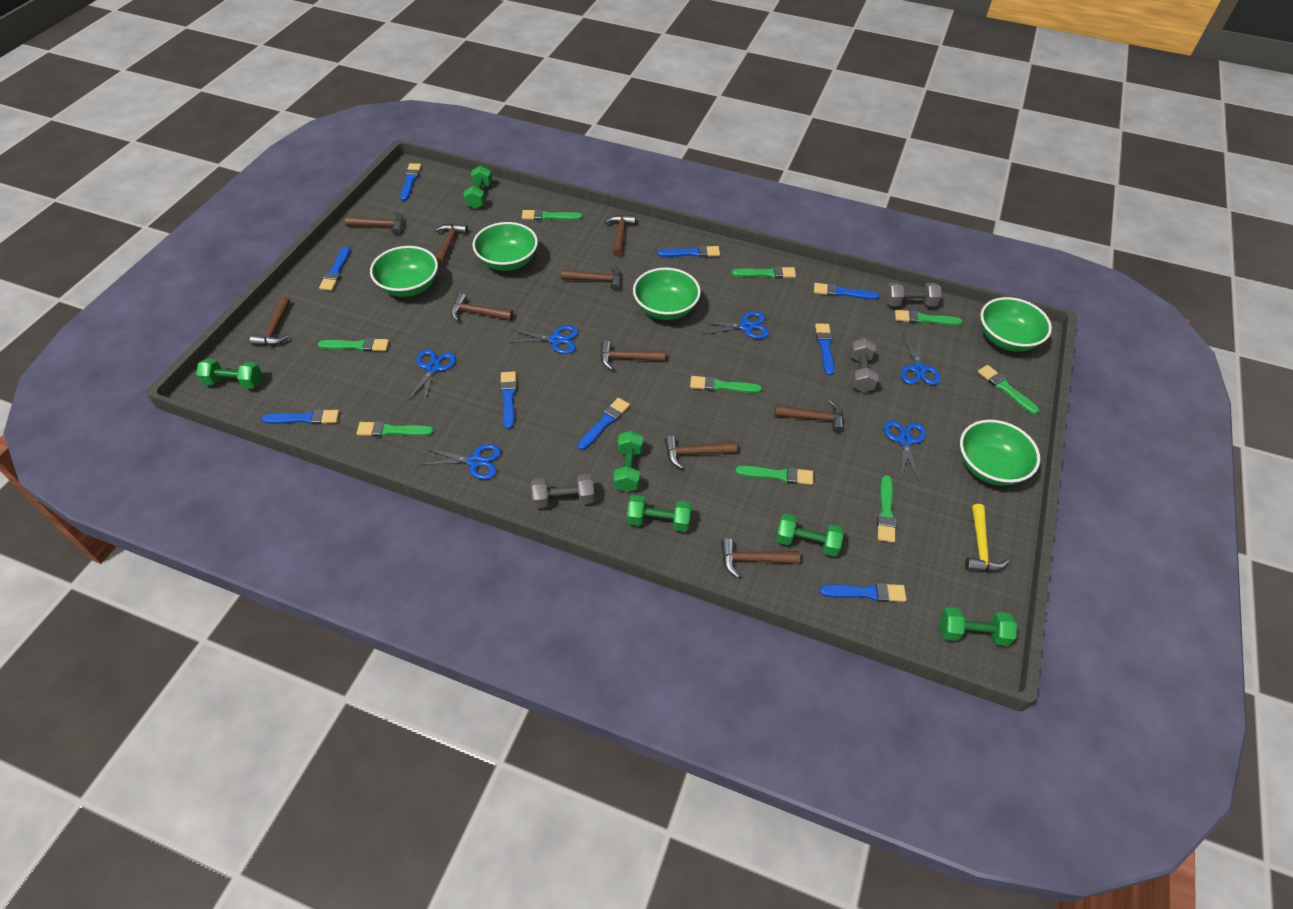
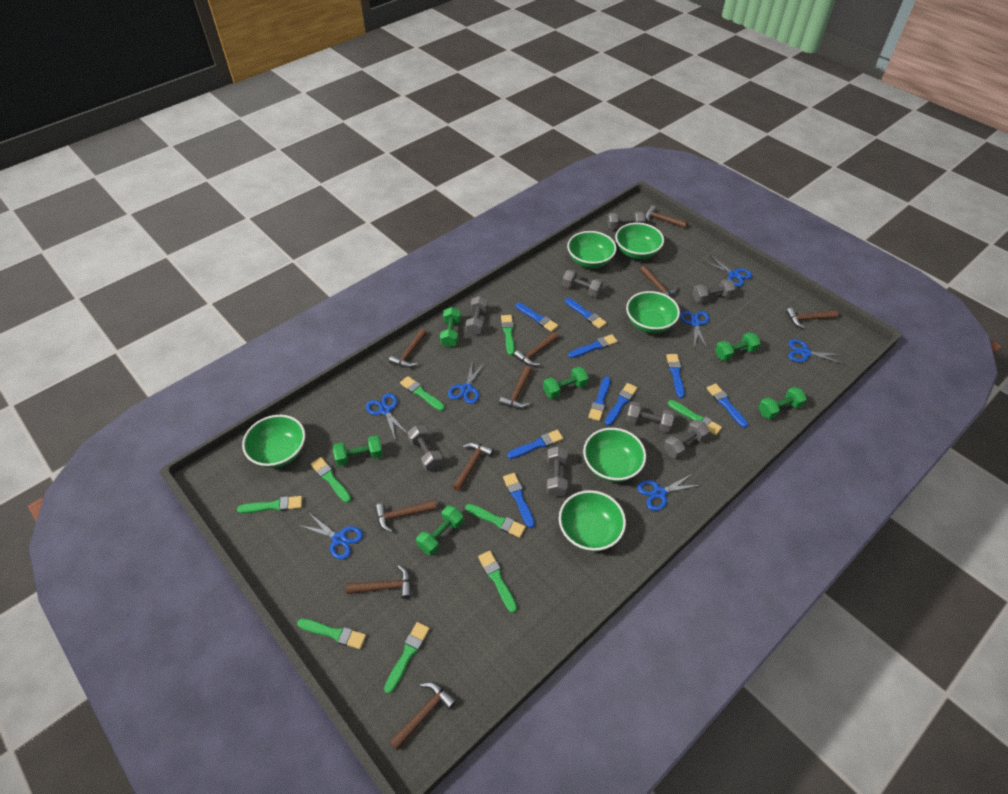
blue scissors: [407,349,456,405] [420,444,501,480] [508,325,578,354] [699,311,769,339] [884,420,926,483] [901,335,941,385] = 6 -> [298,512,363,560] [366,393,407,438] [448,359,486,404] [637,473,700,511] [680,311,709,350] [702,255,752,286] [788,339,844,364] = 7
green bowl: [370,246,438,297] [472,222,538,271] [633,268,701,320] [960,420,1040,486] [980,297,1052,352] = 5 -> [242,415,305,468] [559,490,626,551] [567,231,617,268] [583,428,646,482] [615,223,664,259] [626,291,680,333] = 6
grey dumbbell: [531,474,594,508] [850,338,879,392] [886,283,942,306] = 3 -> [407,425,443,471] [465,296,488,335] [547,446,568,497] [562,269,603,297] [607,212,645,229] [626,401,675,432] [663,420,710,459] [693,279,735,303] = 8
yellow hammer: [965,504,1009,571] = 1 -> none = 0

